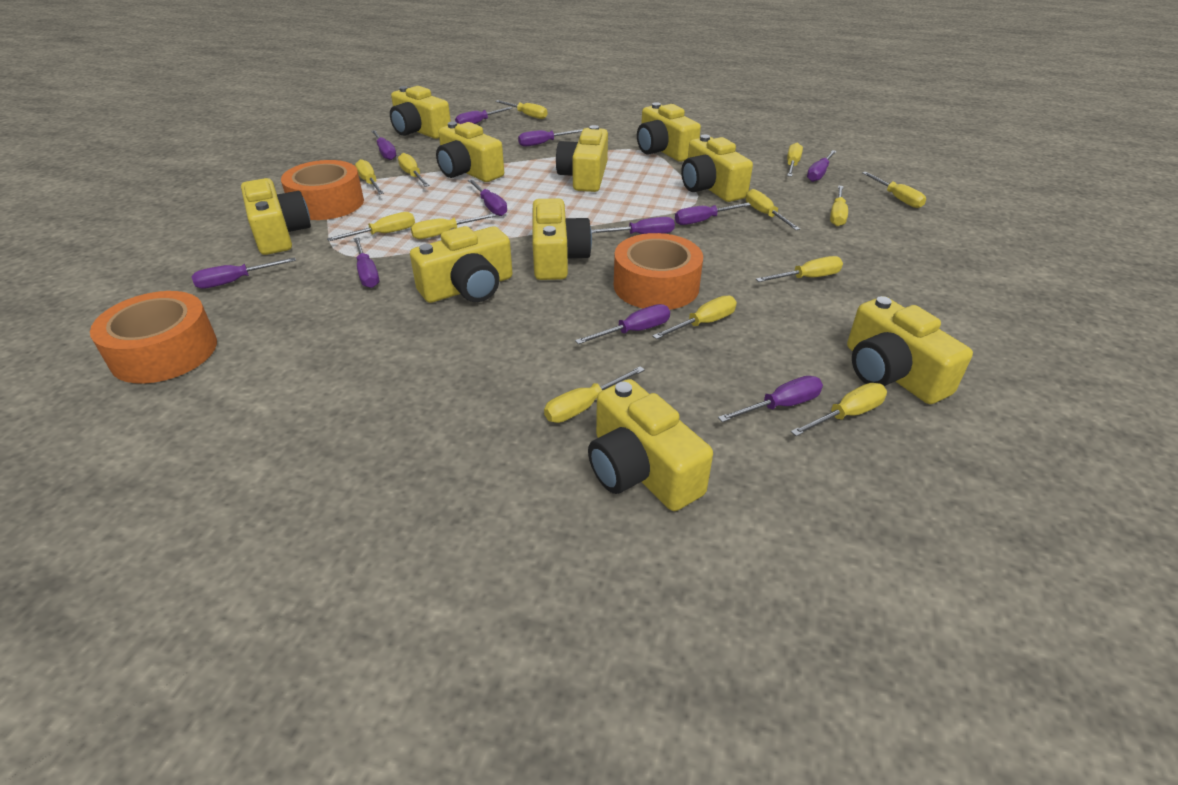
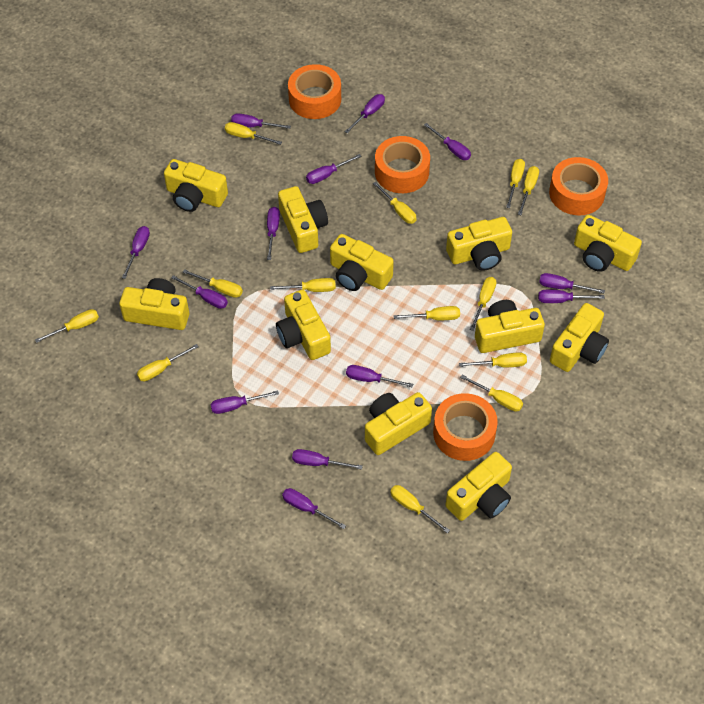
orange tape: [90,291,217,384] [281,160,364,220] [614,233,703,310] = 3 -> [288,64,341,119] [375,136,430,193] [433,393,498,461] [549,157,608,215] = 4
purple screwdriver: [191,257,296,289] [354,237,379,288] [371,130,396,160] [455,107,512,124] [468,179,507,216] [518,129,583,147] [575,304,670,344] [591,217,675,234] [675,203,751,225] [718,376,823,422] [807,150,837,182] = 11 -> [122,226,150,279] [171,275,228,309] [211,390,279,414] [231,114,291,129] [267,207,280,260] [282,488,346,529] [292,449,363,470] [306,154,362,184] [344,94,385,133] [346,365,413,387] [424,123,471,160] [538,290,605,303] [539,273,605,293] = 13
yellow camera: [241,178,311,255] [390,86,451,139] [410,226,512,303] [436,122,504,182] [532,198,592,280] [556,125,608,192] [588,379,713,511] [637,102,701,162] [681,135,753,202] [847,296,973,404] = 10 -> [119,278,189,330] [164,159,228,212] [276,290,331,360] [278,186,328,253] [330,234,394,291] [365,392,432,455] [445,452,512,521] [446,217,512,271] [475,300,545,353] [550,303,609,372] [574,215,642,272] = 11

